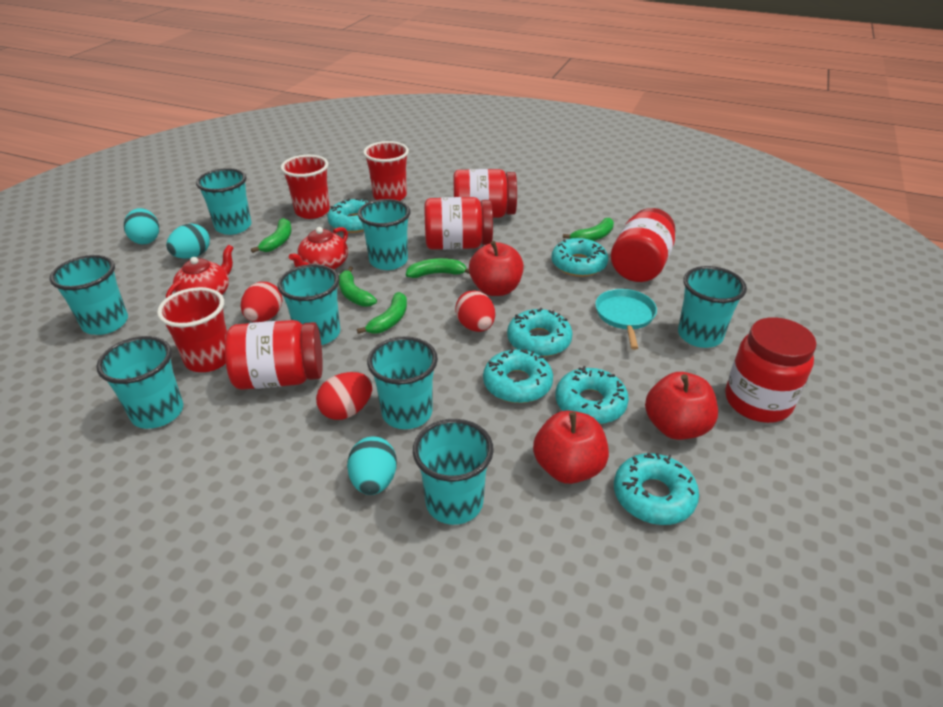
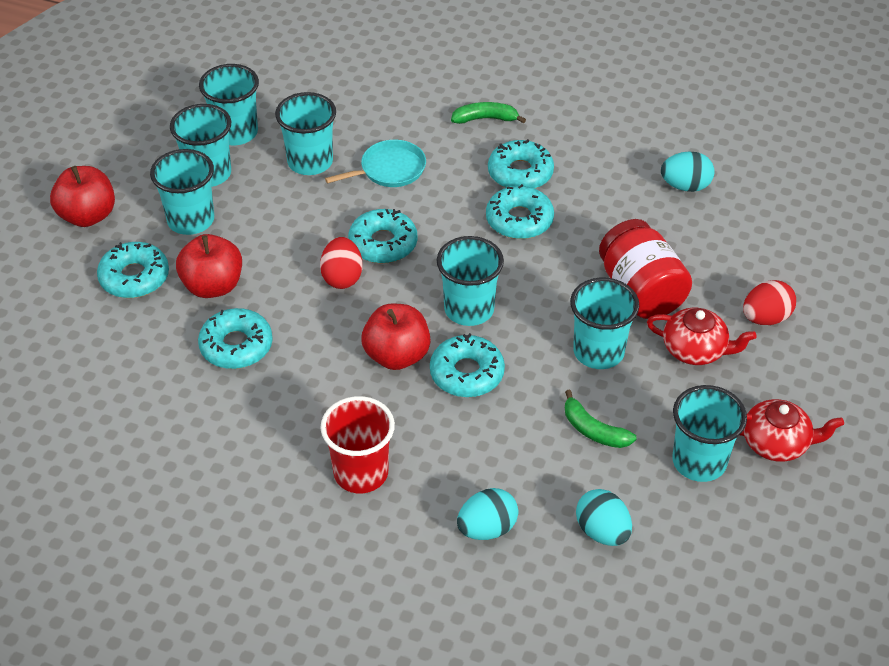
green banana: [251,218,292,253] [339,266,377,307] [357,292,407,334] [406,258,470,278] [563,218,614,241] = 5 -> [451,102,526,124] [565,390,637,448] = 2
red cup: [157,287,227,372] [281,155,330,219] [363,141,409,201] = 3 -> [320,396,395,493] = 1
red egg: [241,282,282,322] [316,372,372,420] [455,290,495,332] = 3 -> [320,237,363,289] [743,280,796,325] = 2
red jar: [225,320,323,390] [424,197,493,250] [453,169,517,218] [611,208,675,282] [725,317,817,423] = 5 -> [599,219,692,319] = 1
turquoise cup: [50,255,128,335] [96,336,183,429] [196,168,252,235] [278,264,341,345] [358,199,411,270] [367,336,438,429] [413,419,494,525] [678,266,747,348] = 8 -> [150,149,214,235] [170,104,231,187] [199,64,259,145] [275,92,336,175] [437,236,504,326] [570,278,639,369] [672,385,747,482] = 7

